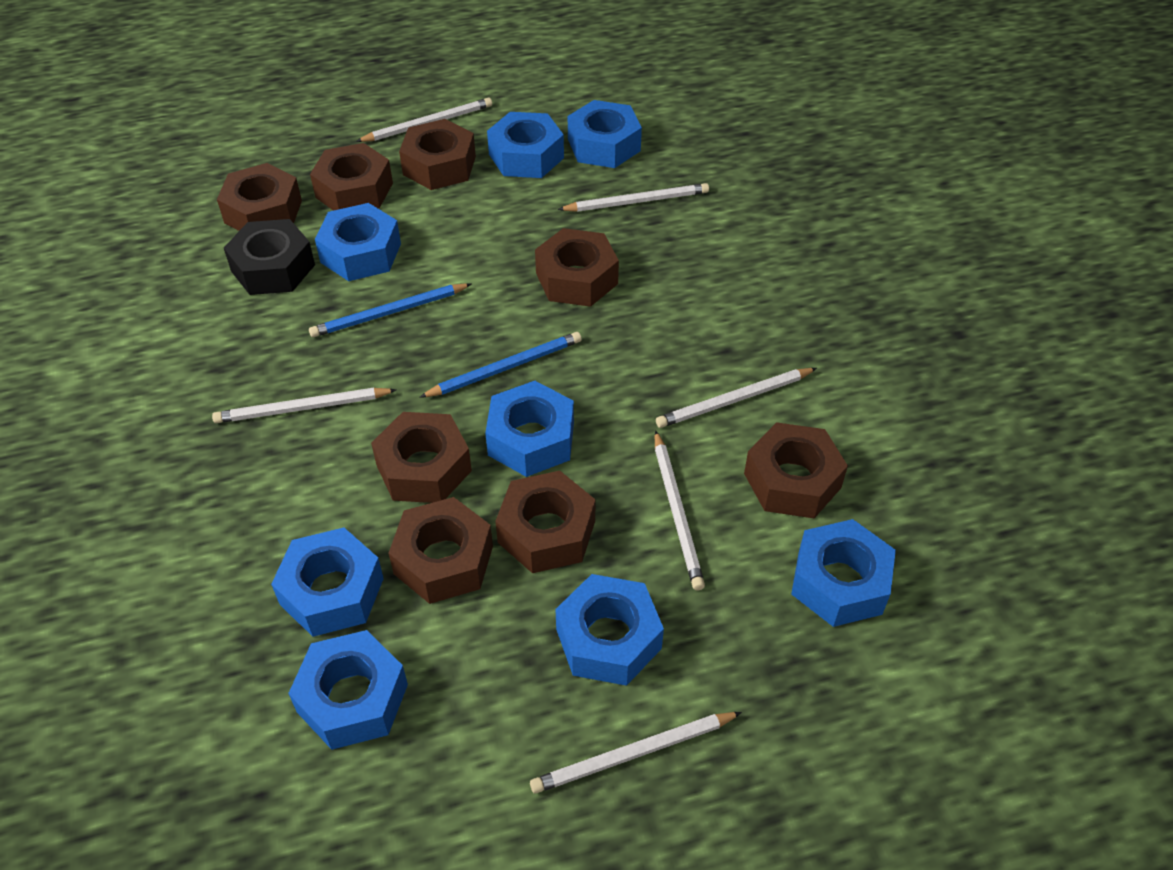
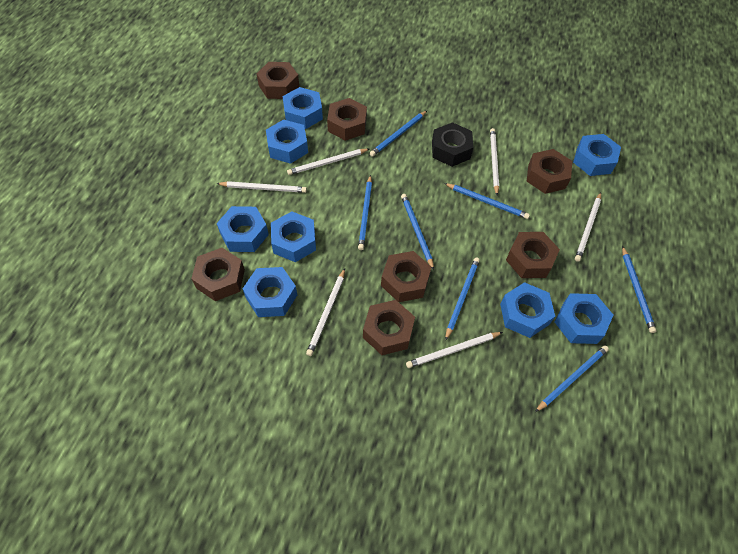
blue pencil: [309,283,471,337] [419,332,582,398] = 2 -> [358,175,372,250] [370,111,427,156] [401,194,434,270] [444,183,530,219] [445,257,480,341] [535,346,609,412] [622,246,656,333] = 7
brown nut: [217,163,302,231] [310,143,393,211] [371,412,472,503] [389,497,493,604] [399,119,476,190] [495,471,595,573] [535,228,619,307] [744,422,848,518] = 8 -> [191,248,245,301] [257,62,299,99] [327,98,367,141] [363,300,415,355] [381,251,432,302] [506,232,560,278] [527,149,572,194] = 7

